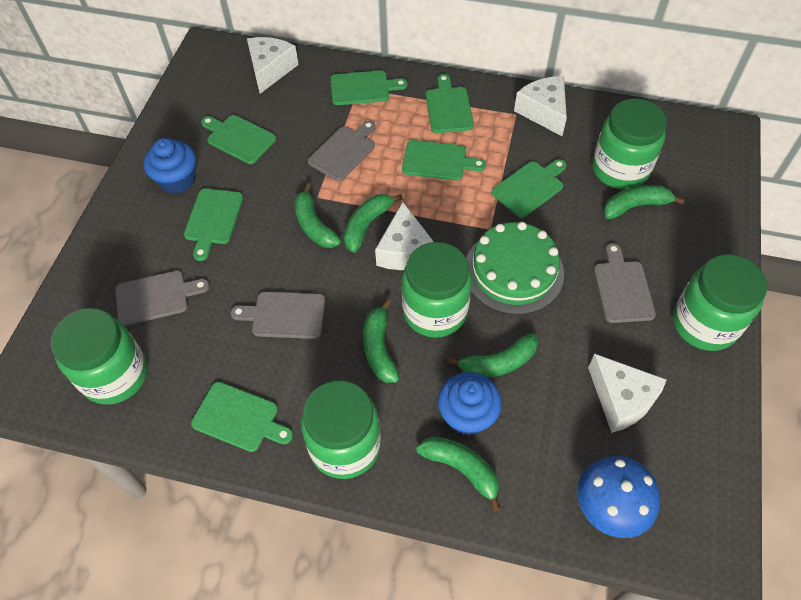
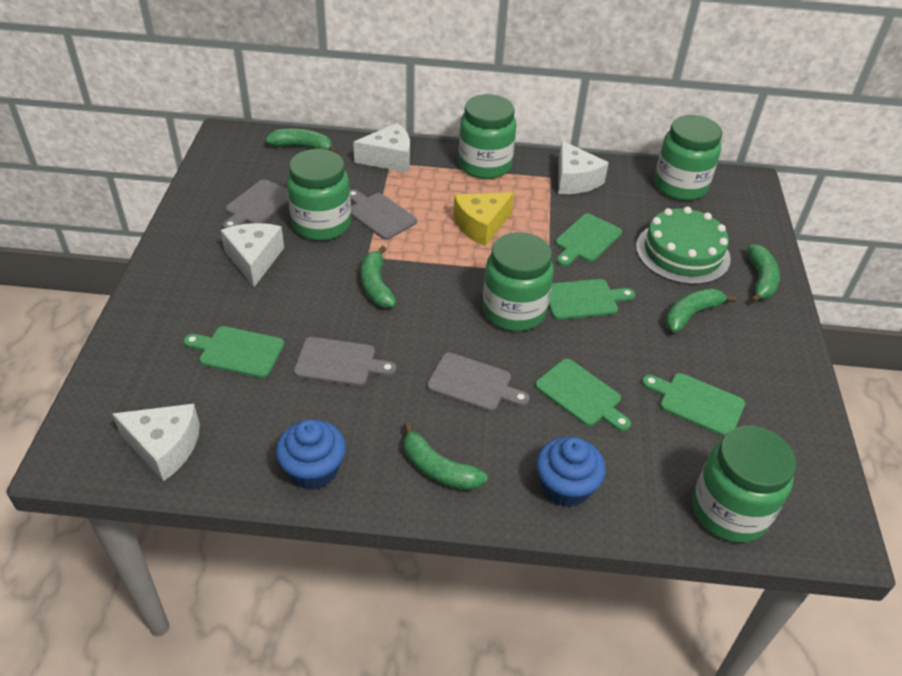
blue mushroom: [577,456,660,538] = 1 -> none = 0
green banana: [295,183,341,248] [344,194,402,253] [363,299,400,383] [416,437,501,511] [448,333,538,378] [603,185,685,219] = 6 -> [265,129,337,153] [361,246,396,308] [404,422,488,491] [665,288,736,333] [747,244,780,303] = 5
green cutting board: [184,188,243,261] [191,382,293,452] [201,115,276,164] [331,70,408,105] [402,140,486,181] [426,74,474,133] [492,159,567,218] = 7 -> [184,326,284,378] [535,359,631,431] [548,279,635,320] [556,213,622,266] [642,373,745,437] = 5
yellow cheese: none = 0 -> [453,192,514,246] = 1

